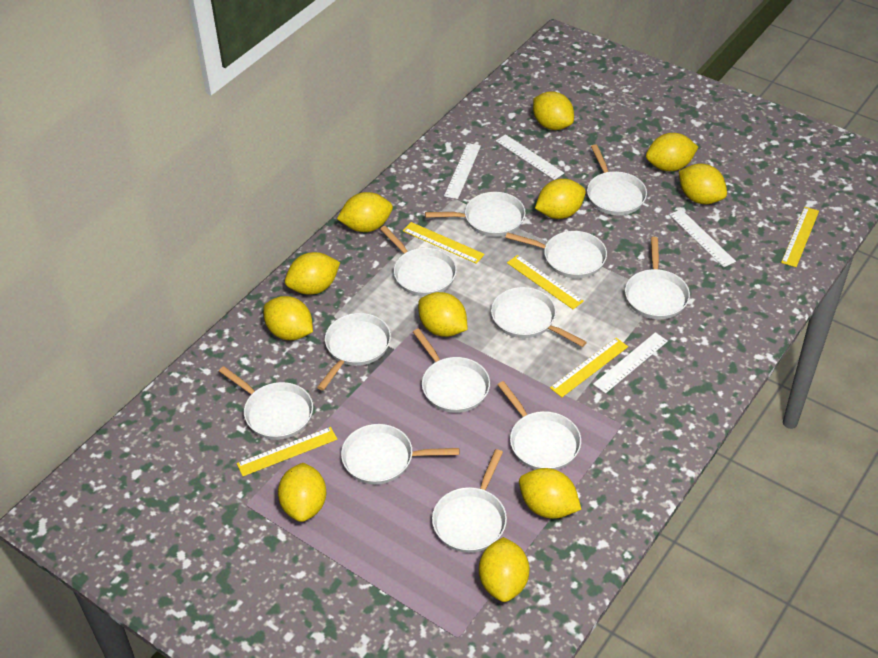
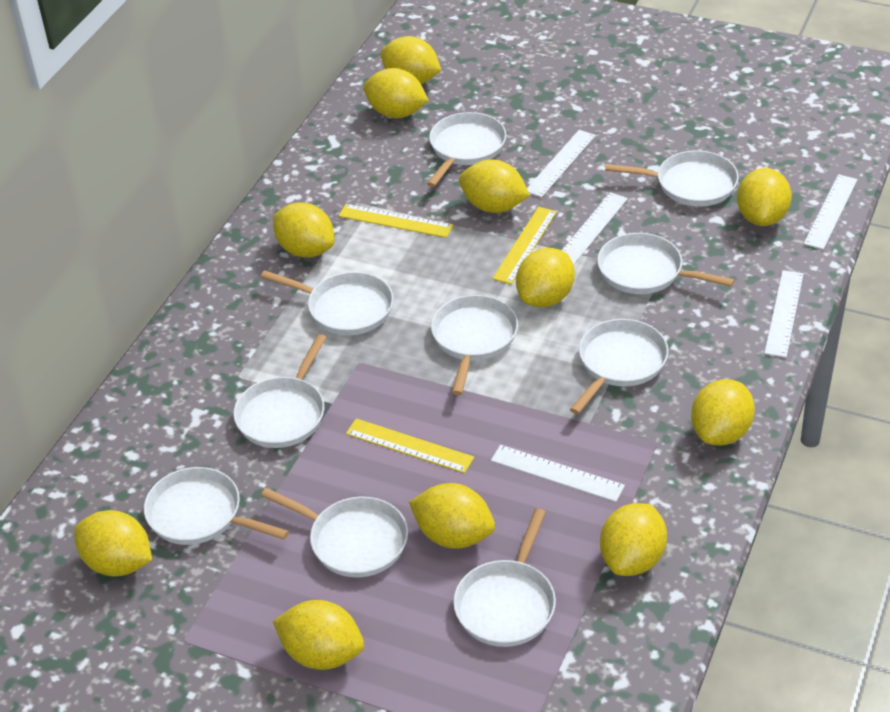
white pan: [219,366,313,440] [317,313,391,391] [341,424,459,484] [380,226,457,296] [413,329,490,413] [425,192,526,237] [432,449,507,553] [491,287,587,347] [498,381,581,470] [505,231,607,278] [587,144,647,215] [625,237,690,319] = 12 -> [144,467,289,545] [233,334,327,448] [261,270,393,335] [261,488,408,577] [427,112,506,187] [431,295,518,395] [453,508,556,647] [570,319,668,414] [597,233,735,294] [605,151,739,206] = 10
white ruler: [444,143,481,199] [496,134,564,180] [593,332,668,393] [669,209,736,267] = 4 -> [491,445,625,502] [527,130,596,197] [561,192,628,265] [764,270,803,358] [804,174,858,250] = 5
yellow ruler: [237,427,337,476] [403,222,485,264] [507,255,584,309] [550,338,628,397] [781,207,819,267] = 5 -> [339,204,453,238] [346,418,474,473] [492,207,557,284] = 3

